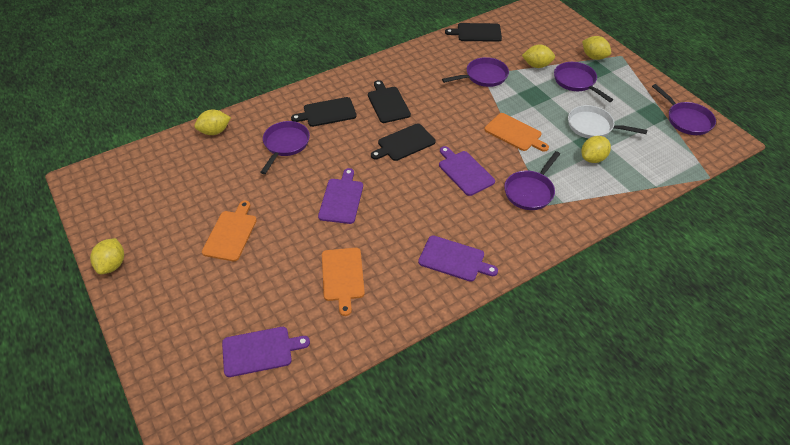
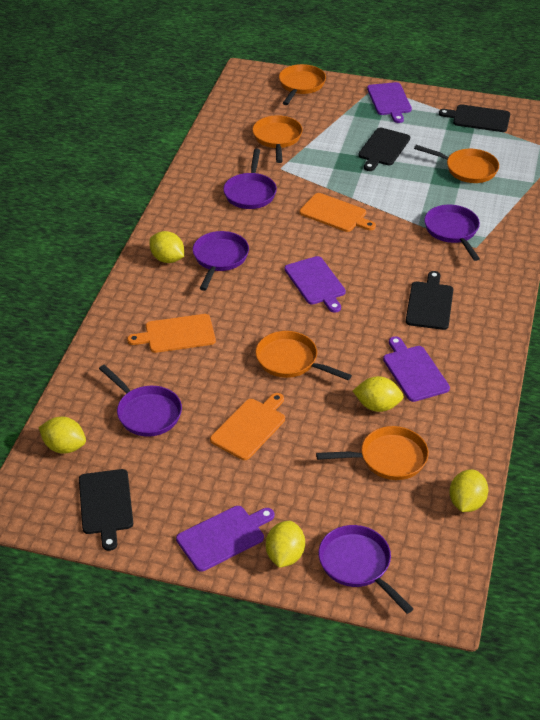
orange pan: none = 0 -> [252,115,303,163] [256,331,352,380] [279,64,326,105] [316,426,429,480] [414,145,499,183] = 5
white pan: [568,105,647,138] = 1 -> none = 0

